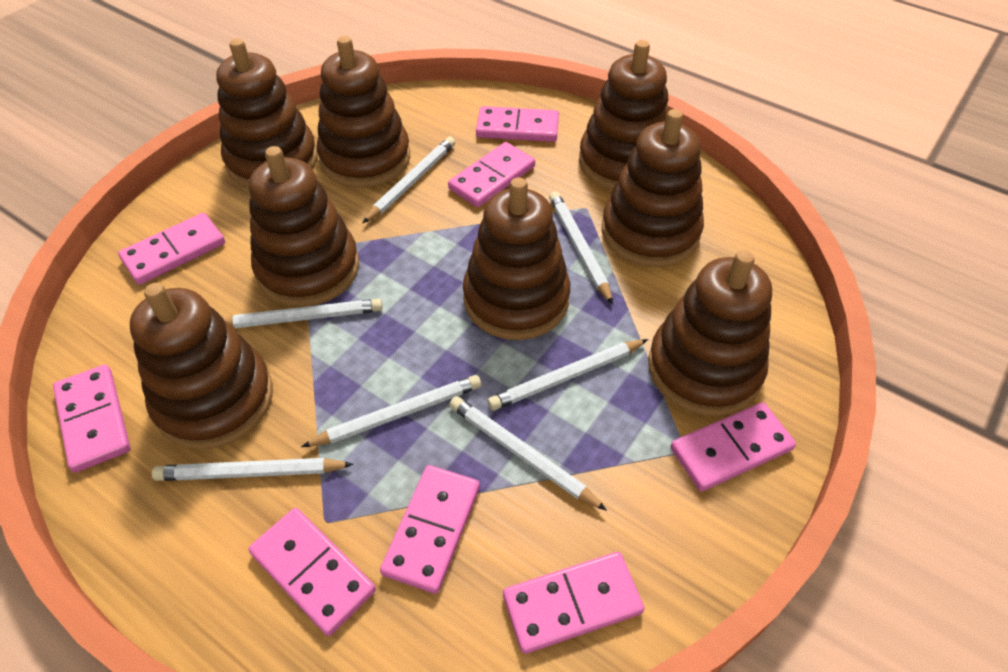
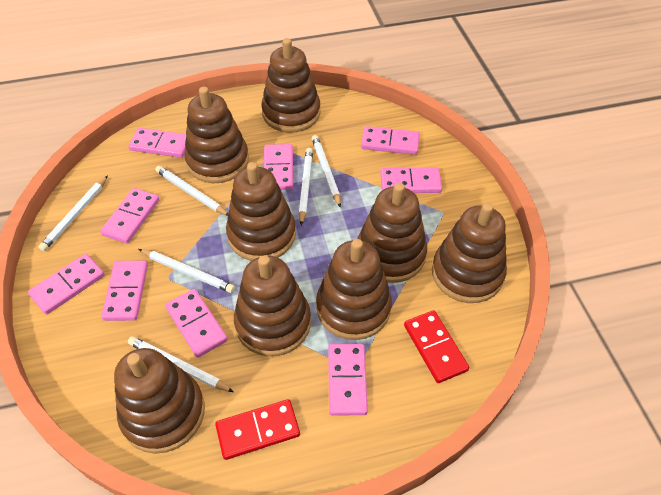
pink domino: [53,365,130,473] [118,213,225,285] [248,508,376,636] [380,465,480,594] [448,142,535,207] [476,106,559,142] [503,552,644,654] [671,402,796,492] = 8 -> [28,254,105,315] [100,188,160,243] [101,261,148,321] [128,128,186,158] [165,289,228,358] [264,144,293,190] [328,344,368,416] [361,126,420,155] [380,168,442,193] = 9
red domino: none = 0 -> [215,399,300,460] [404,310,469,383] = 2
white pencil: [152,458,354,481] [224,299,383,328] [301,375,481,447] [362,136,456,224] [449,396,607,511] [488,339,648,411] [549,191,613,305] = 7 -> [38,175,108,251] [128,336,234,392] [139,249,235,293] [155,166,228,216] [299,148,313,226] [312,135,341,208] = 6

